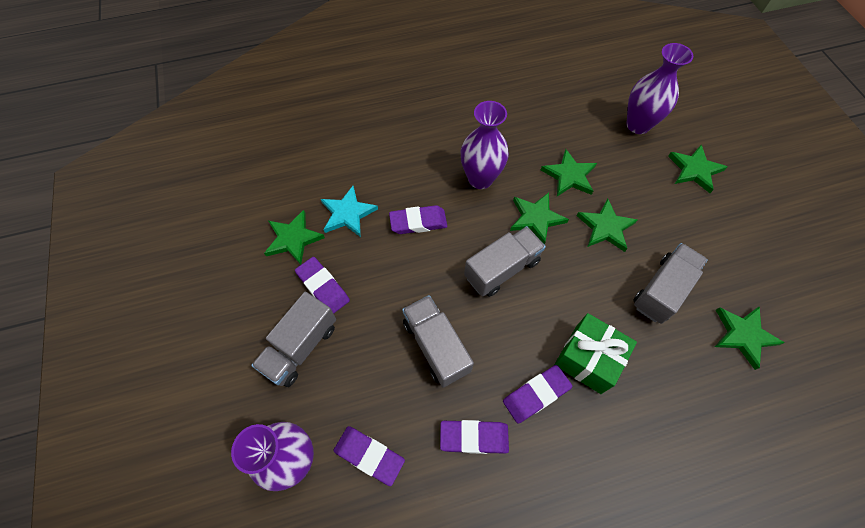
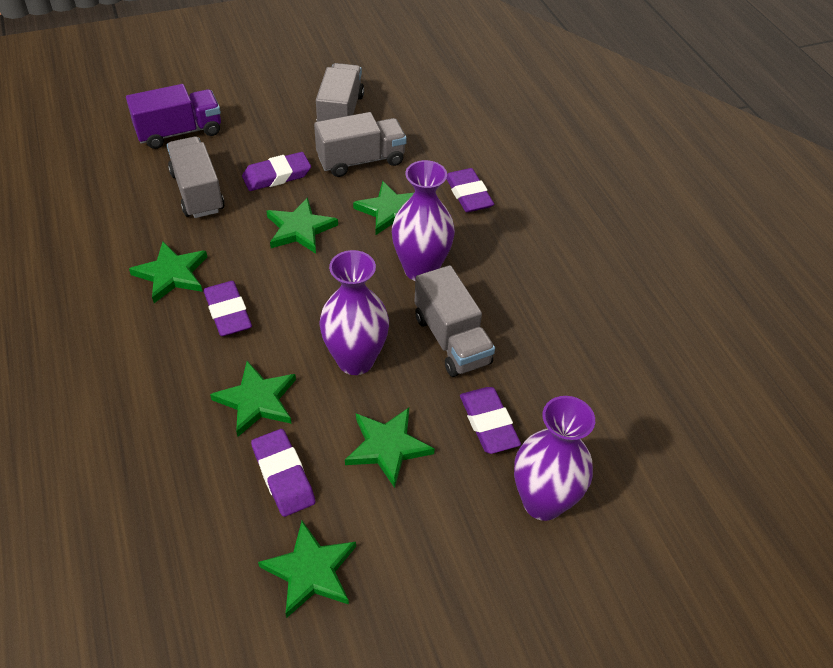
green gift: [554,313,637,394] = 1 -> none = 0
purple truck: none = 0 -> [126,84,221,149] = 1
turquoise star: [321,186,378,237] = 1 -> none = 0

